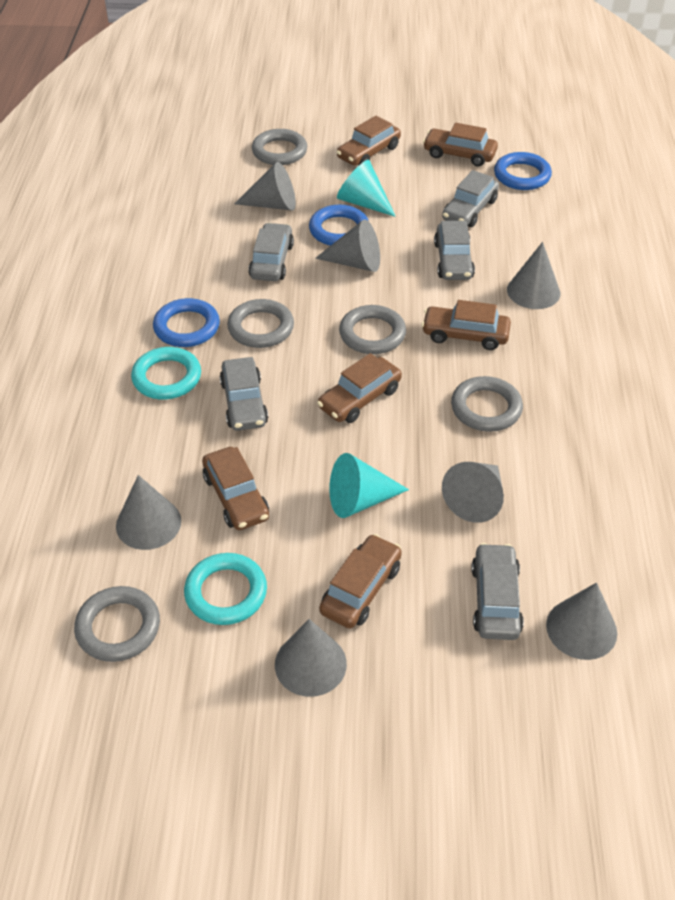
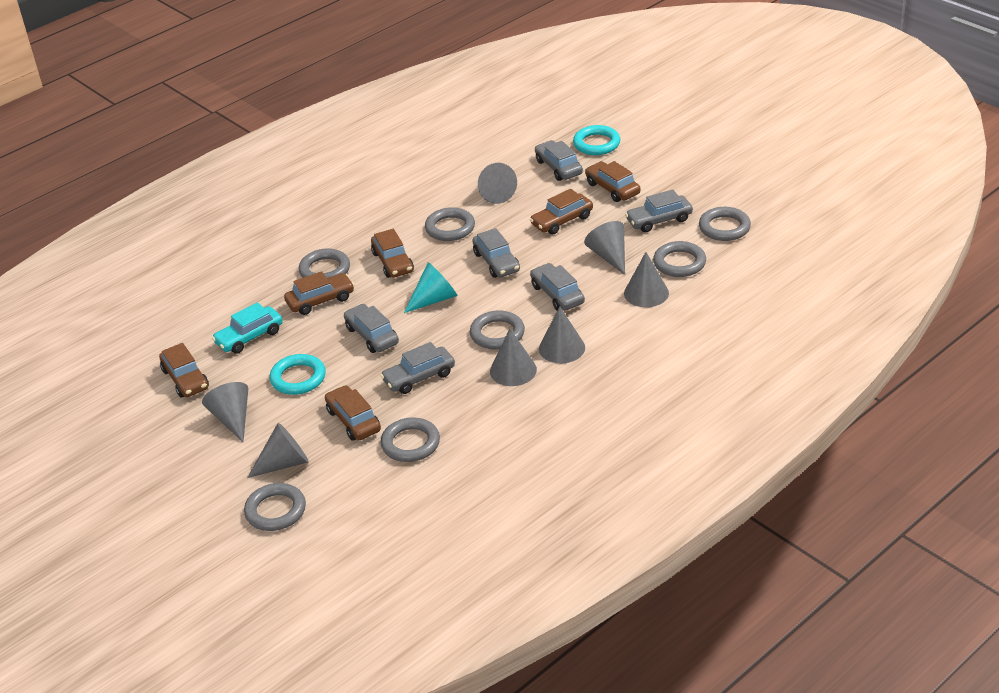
blue ring: [153,298,220,347] [309,205,368,246] [494,152,552,190] = 3 -> none = 0
grey car: [220,357,268,431] [248,223,294,281] [434,221,475,280] [442,170,499,227] [471,543,524,640] = 5 -> [344,304,399,353] [380,342,455,394] [472,228,520,278] [530,263,585,310] [535,140,583,181] [625,189,693,232] = 6
grey ring: [74,586,160,662] [227,299,294,348] [252,129,307,165] [339,305,406,354] [451,376,523,432] = 5 -> [244,483,306,531] [299,248,350,278] [381,417,440,462] [425,207,475,241] [470,310,525,350] [653,241,706,277] [699,207,751,241] = 7
turquoise car: none = 0 -> [212,302,283,354] = 1
turquoise cone: [329,453,409,518] [337,160,396,217] = 2 -> [404,262,457,313] = 1

